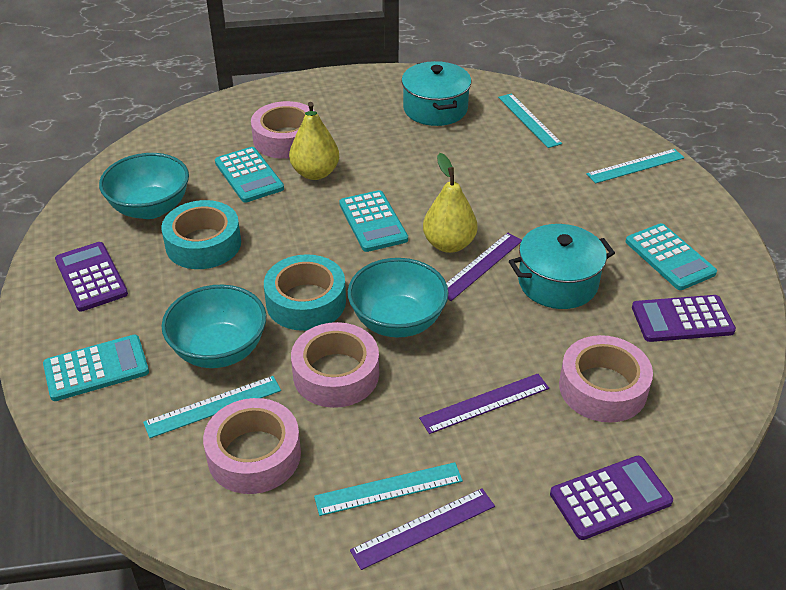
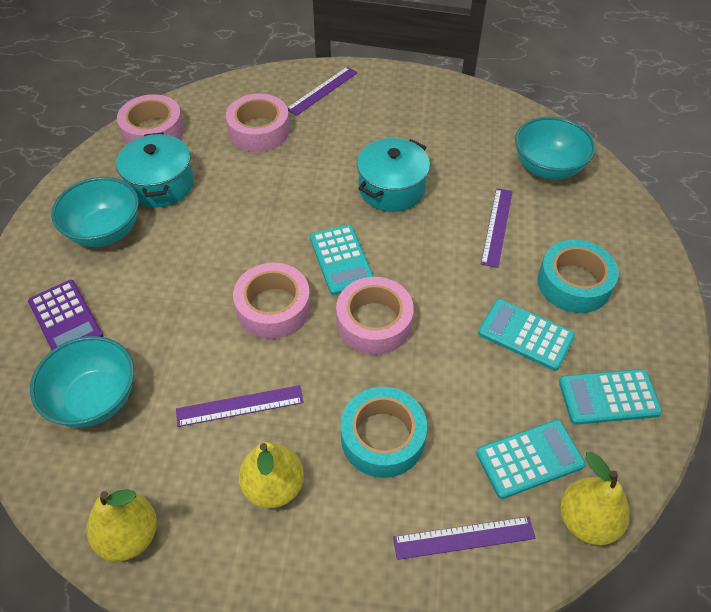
purple calculator: [55,242,128,312] [550,456,673,540] [632,295,736,342] = 3 -> [28,280,104,350] = 1
purple ruler: [350,488,495,570] [419,374,549,434] [446,233,522,301] = 3 -> [176,385,304,427] [288,67,358,116] [393,517,536,560] [481,188,513,268] = 4
turquoise ruler: [143,376,281,438] [314,462,463,516] [498,93,562,148] [586,149,684,184] = 4 -> none = 0
yellow pear: [289,102,339,180] [423,153,477,253] = 2 -> [87,489,157,561] [239,442,304,508] [560,452,630,545] = 3

